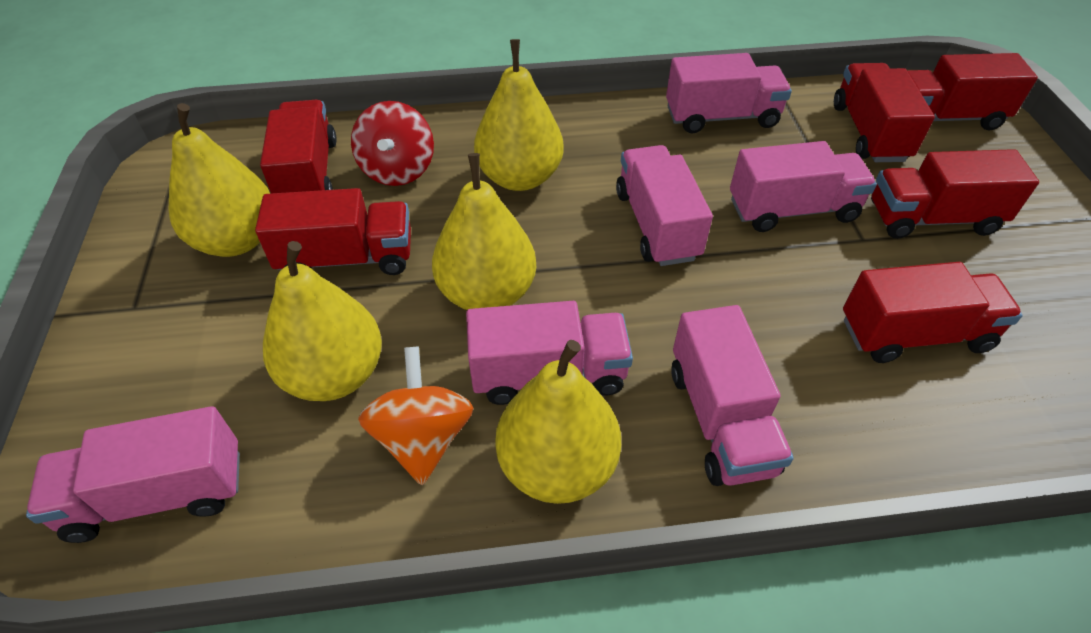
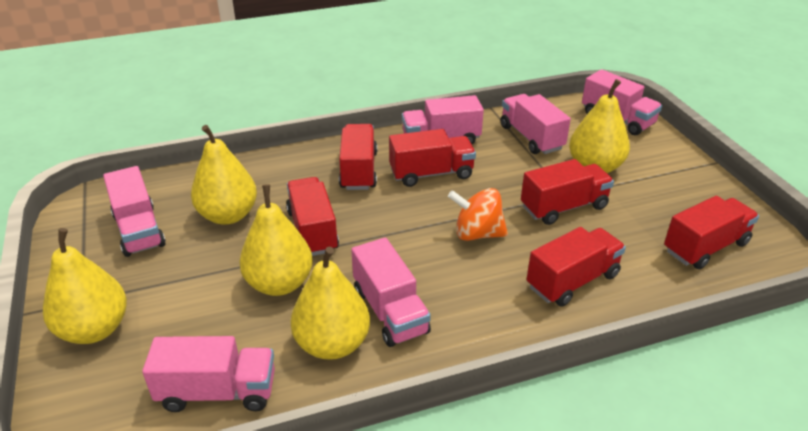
red spinning top: [351,101,434,186] = 1 -> none = 0

